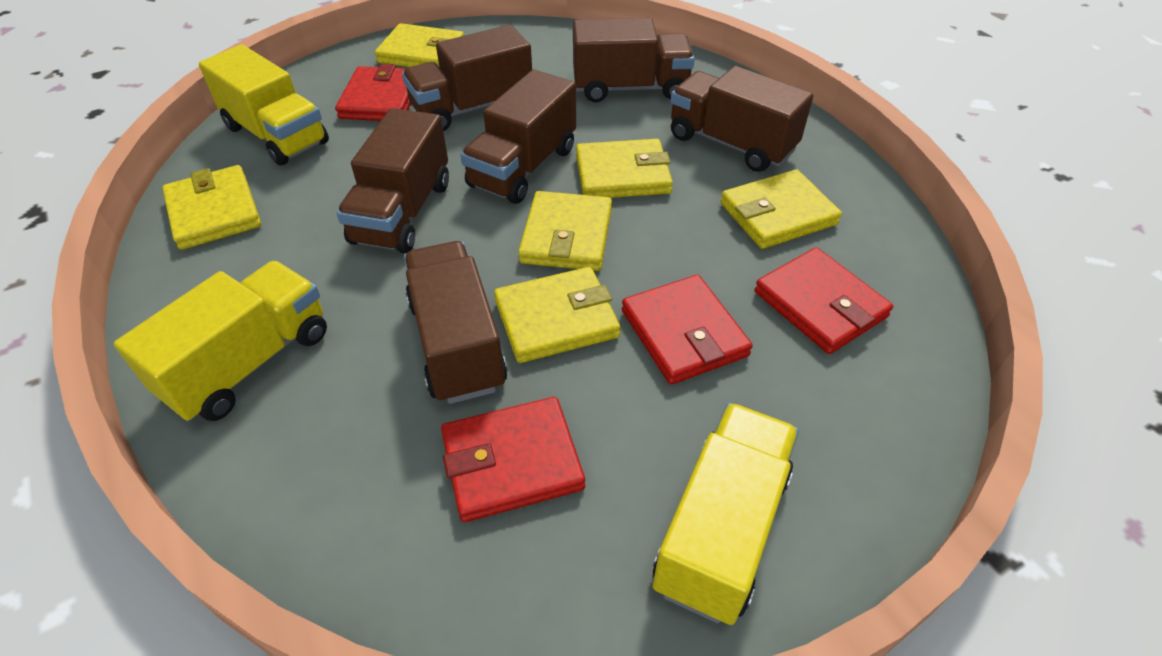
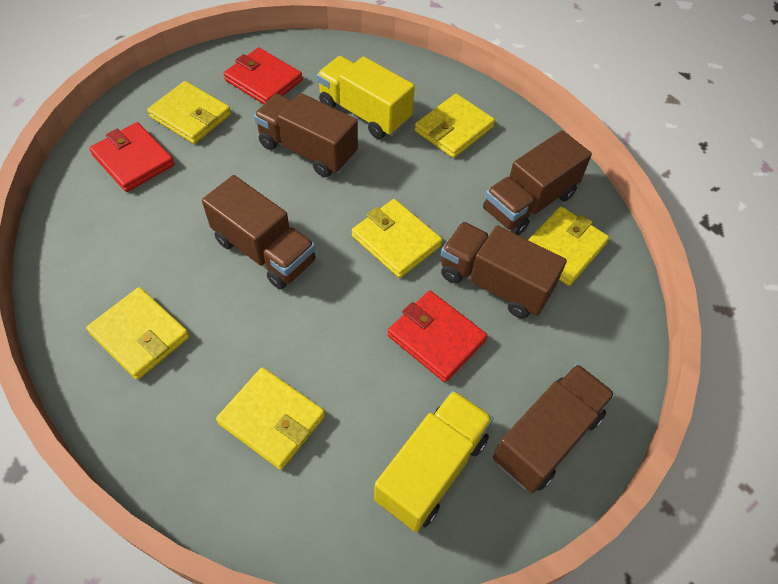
brown truck: [336,108,449,253] [402,25,532,131] [404,241,508,404] [460,69,576,204] [573,18,695,102] [670,66,813,172] = 6 -> [202,175,316,289] [254,93,358,177] [441,222,567,319] [483,130,592,235] [493,364,615,493] = 5
red wallet: [335,64,411,121] [441,397,585,522] [622,275,753,384] [755,247,893,354] = 4 -> [89,122,175,192] [224,47,302,104] [388,291,487,382] = 3
yellow truck: [114,261,327,422] [199,45,329,166] [653,403,799,625] = 3 -> [317,56,415,139] [374,390,493,532] = 2

